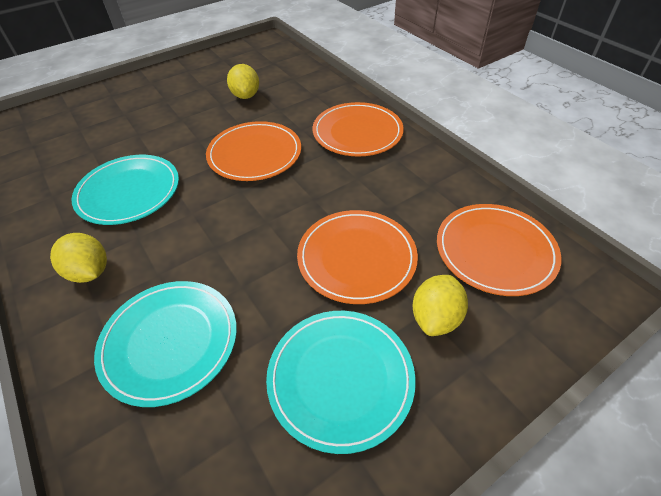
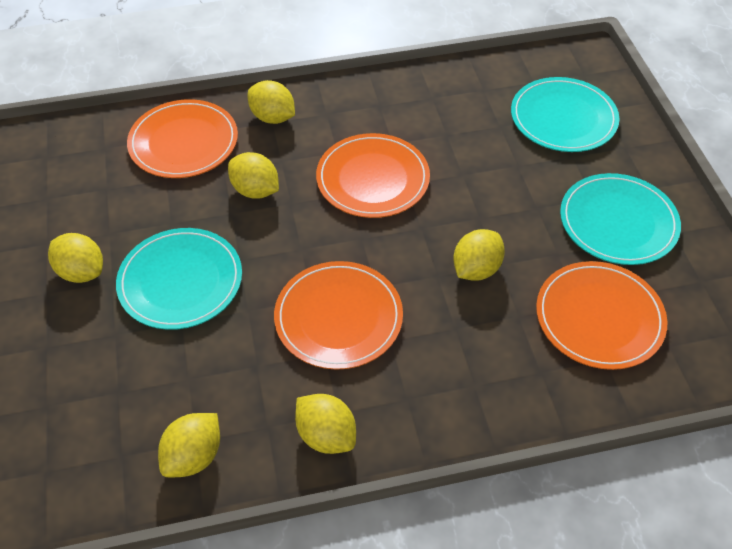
yellow lemon: [50,233,107,283] [227,64,259,99] [413,275,468,336] = 3 -> [48,233,103,283] [158,413,220,477] [228,152,279,199] [248,80,295,124] [295,394,356,454] [453,229,505,281] = 6

